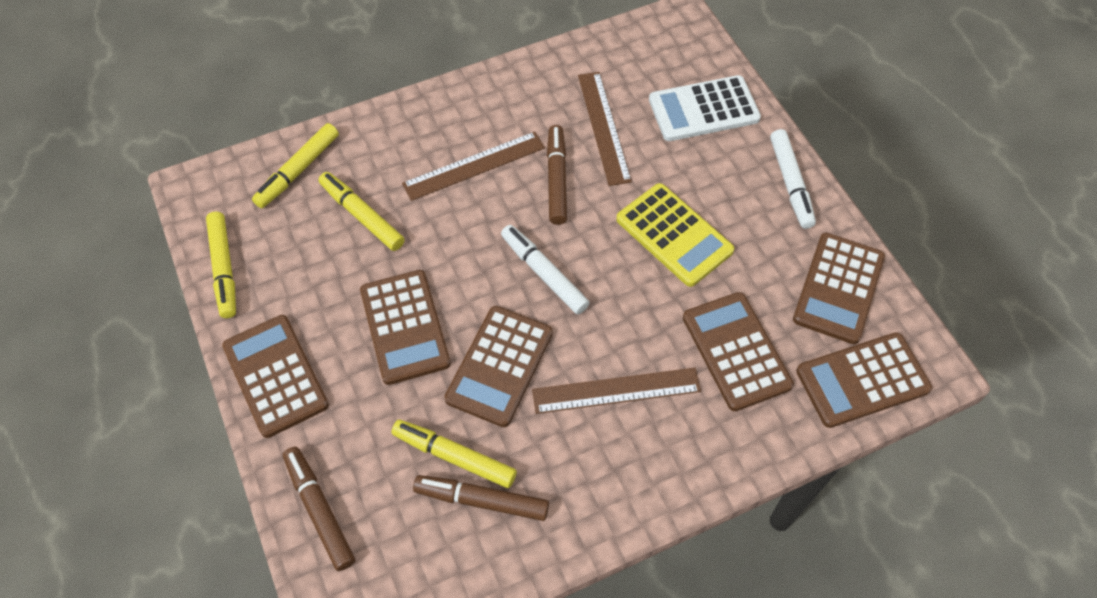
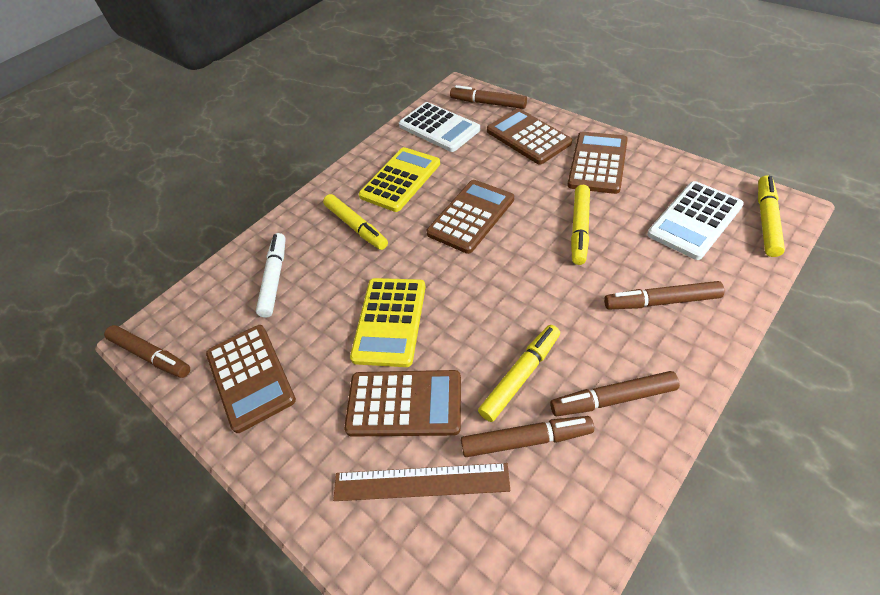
brown calculator: [222,315,329,438] [360,270,451,385] [445,306,553,427] [683,292,794,411] [793,233,885,344] [796,332,932,428] = 6 -> [206,325,296,433] [344,370,461,436] [427,180,514,254] [487,108,572,164] [567,132,628,194] = 5
brown marker: [283,447,355,571] [413,475,549,521] [547,125,567,225] = 3 -> [104,325,190,378] [450,85,527,109] [461,416,594,457] [550,371,680,416] [604,281,725,310] = 5
brown ruler: [402,132,545,201] [532,368,701,414] [578,72,632,186] = 3 -> [333,463,510,501] = 1
white calculator: [649,75,761,141] = 1 -> [399,102,480,152] [647,181,744,260] = 2
white marker: [501,225,590,314] [770,129,816,229] = 2 -> [256,233,286,318] = 1
yellow calculator: [616,183,734,287] = 1 -> [350,278,426,367] [359,147,440,212] = 2

